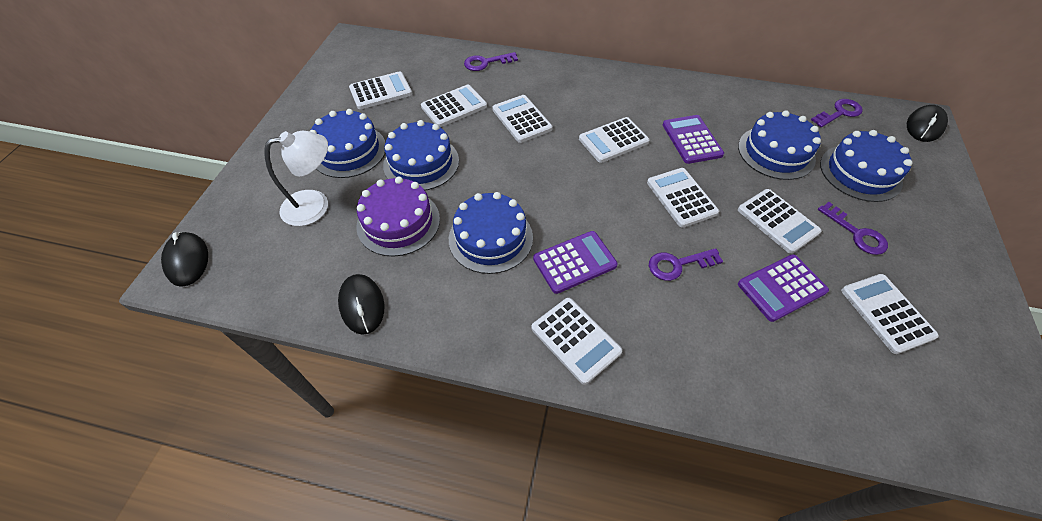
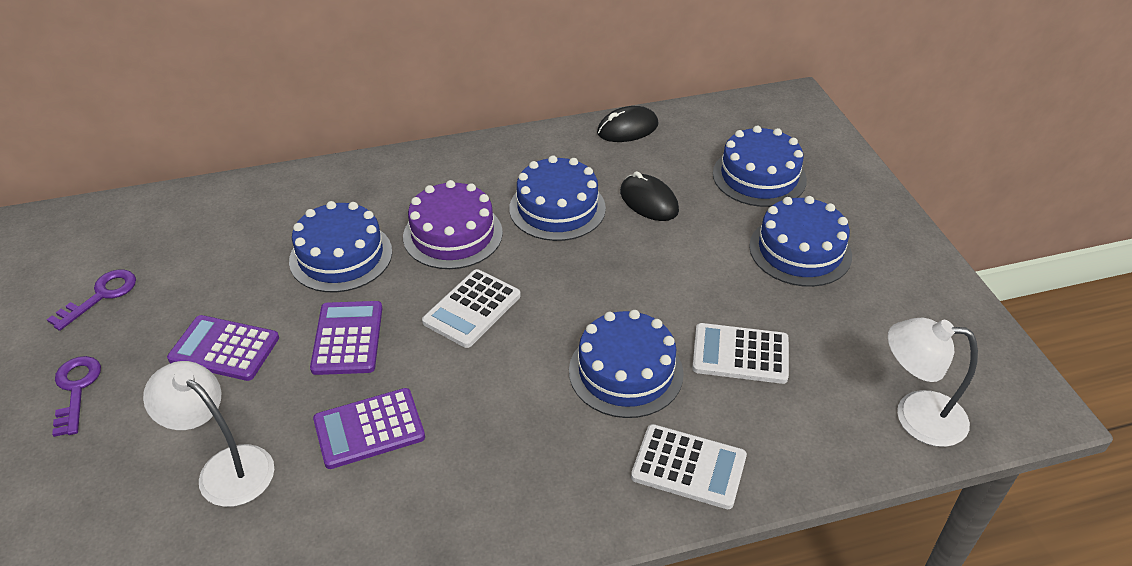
black mouse: [161,232,208,287] [338,274,384,335] [907,105,948,142] = 3 -> [597,106,658,142] [620,171,679,221] = 2
purple key: [464,52,518,71] [649,248,723,281] [811,99,863,127] [818,202,888,255] = 4 -> [47,269,136,331] [52,356,101,437] = 2
white calculator: [349,71,412,109] [421,85,487,127] [492,95,552,143] [531,298,622,385] [579,117,650,163] [647,168,719,228] [738,189,822,254] [841,274,939,354] = 8 -> [422,269,521,348] [631,424,747,509] [692,323,789,384] = 3
white lamp: [264,130,328,226] = 1 -> [143,361,274,507] [888,318,978,447] = 2

